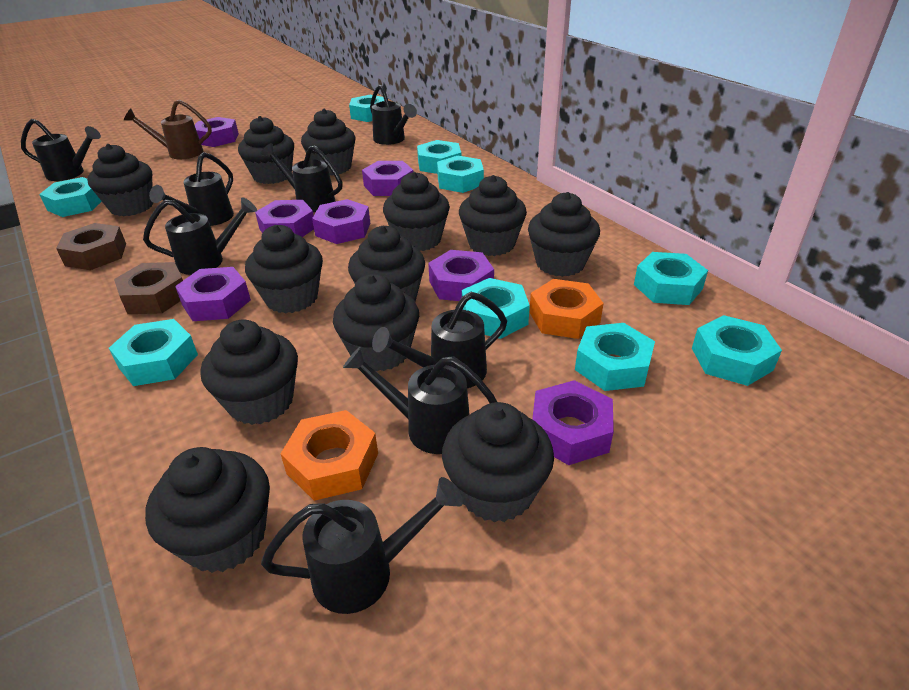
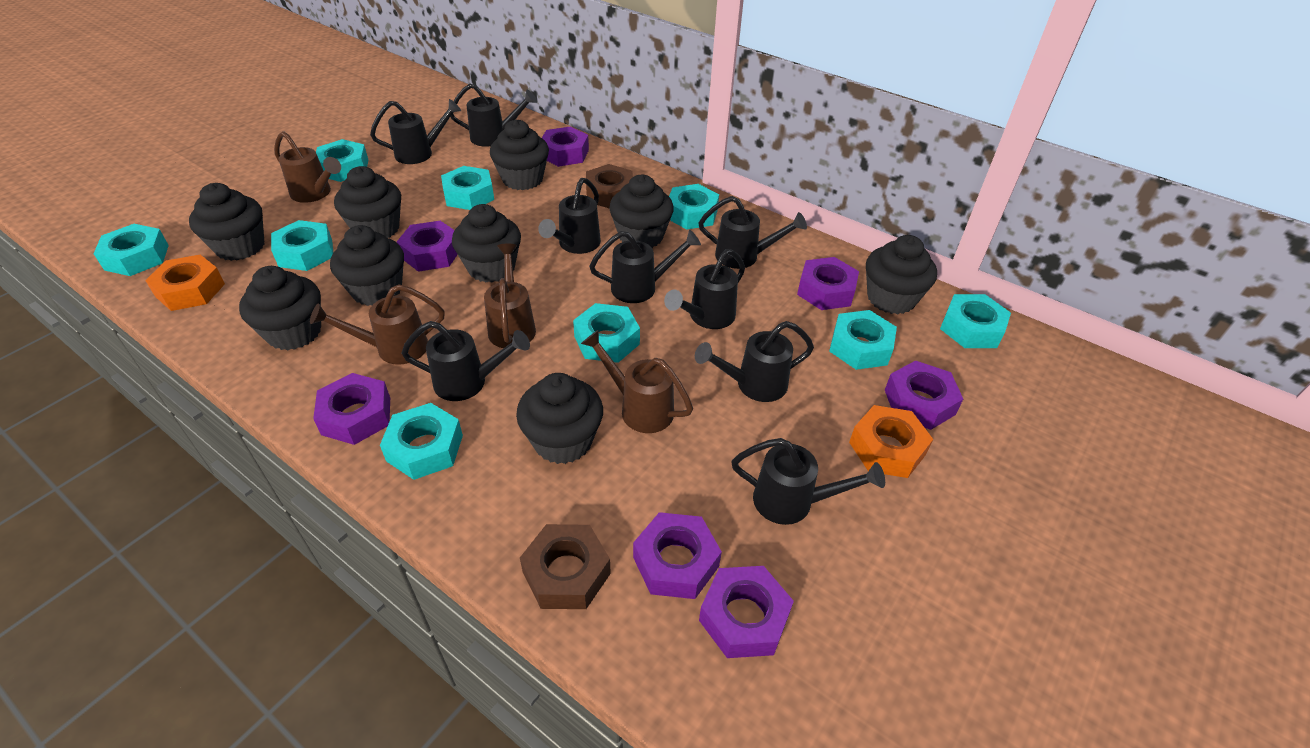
black cupcake: [87,144,153,216] [145,447,270,573] [201,320,298,425] [238,116,294,184] [245,225,323,314] [301,109,356,176] [333,273,419,372] [348,226,425,302] [383,172,450,251] [442,402,554,523] [459,175,527,256] [528,192,600,277] = 12 -> [189,183,264,261] [239,266,321,350] [330,225,404,306] [334,166,401,238] [452,204,521,283] [490,119,549,190] [516,373,603,464] [609,175,674,248] [866,235,937,314] = 9
black watering can: [21,119,101,181] [143,197,257,275] [149,152,234,226] [260,143,343,212] [261,477,463,614] [343,347,497,454] [370,84,417,145] [372,292,507,388] = 8 -> [370,99,461,164] [402,321,530,401] [450,84,537,147] [538,178,601,254] [589,230,701,303] [664,249,745,329] [695,321,814,402] [699,196,807,269] [731,438,885,525] = 9
brown watering can: [124,100,212,159] = 1 -> [274,131,341,203] [310,284,445,365] [484,244,536,348] [581,330,693,433] = 4

